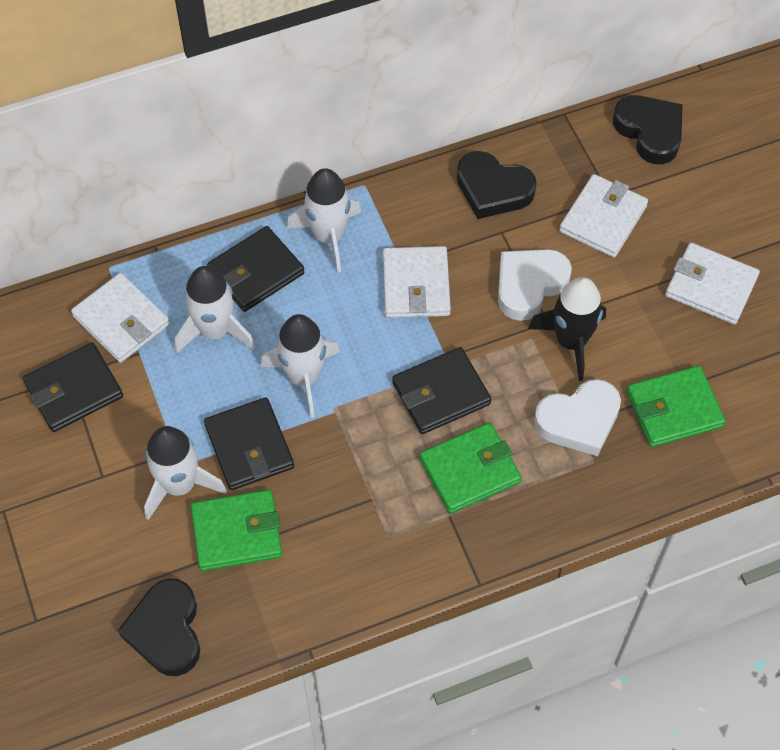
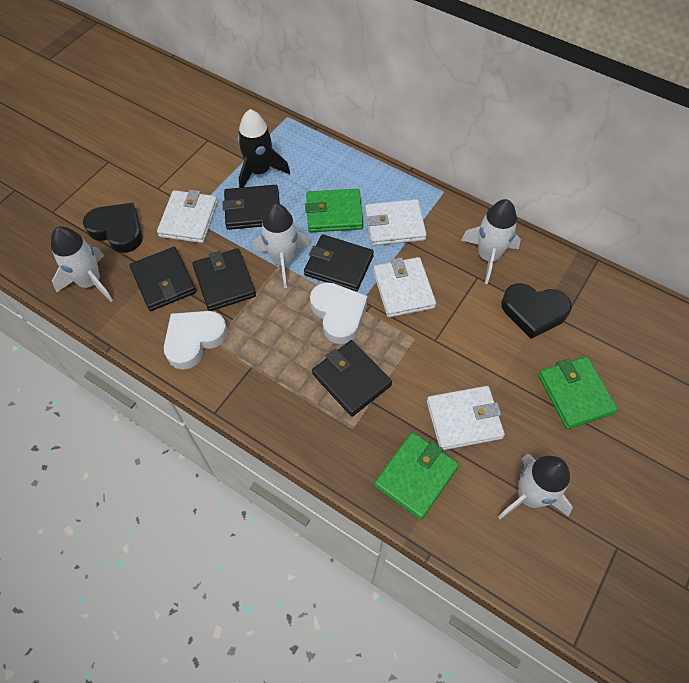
black heart: [118,579,200,676] [457,151,537,219] [613,95,683,164] = 3 -> [83,203,143,253] [501,283,572,339] = 2
black wallet: [23,342,123,432] [204,397,294,490] [207,226,305,312] [392,347,491,434] = 4 -> [130,247,196,311] [192,248,256,311] [223,185,280,230] [304,234,374,292] [312,340,392,417] = 5

